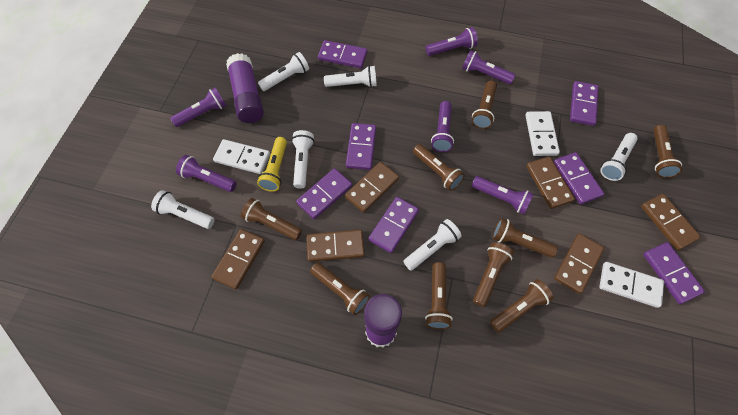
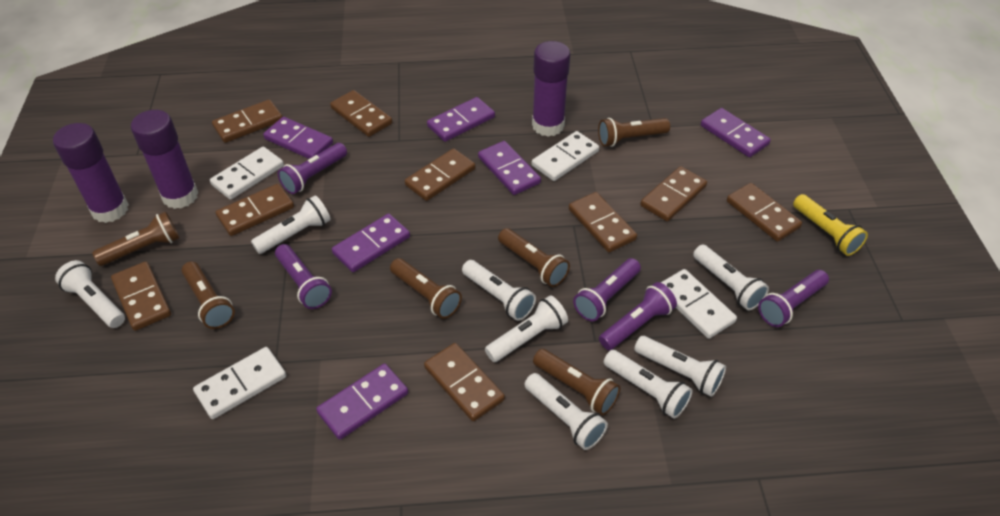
brown domino: [211,229,265,289] [307,230,365,262] [345,162,399,213] [526,156,575,209] [554,234,604,294] [641,194,701,250] = 6 -> [111,261,171,331] [212,99,283,143] [216,184,294,236] [330,90,392,137] [405,148,475,201] [424,343,505,421] [569,192,637,252] [640,166,707,221] [727,183,802,242] = 9
brown flashlight: [241,198,302,240] [310,263,370,315] [413,144,465,191] [425,262,453,329] [472,81,497,129] [473,242,514,307] [490,279,554,332] [492,218,558,258] [653,125,682,178] = 9 -> [92,212,179,266] [182,261,235,329] [390,258,462,319] [498,228,570,287] [533,349,620,416] [598,118,670,147] = 6
purple domino: [296,168,352,219] [318,40,368,68] [346,123,376,170] [369,197,419,253] [554,152,604,204] [570,81,599,126] [643,242,705,304] = 7 -> [263,117,333,159] [316,364,408,440] [332,214,410,272] [427,97,495,142] [478,141,541,195] [701,108,771,157] = 6
purple flashlight: [170,88,227,127] [176,155,236,192] [426,27,478,56] [431,101,454,152] [462,50,515,84] [472,176,534,214] = 6 -> [275,244,332,309] [278,143,347,194] [573,258,641,321] [599,282,677,350] [758,270,829,327] = 5
purple glue stick: [226,53,264,123] [364,294,402,348] = 2 -> [53,123,129,223] [131,110,198,209] [532,41,570,137] = 3
white domino: [213,139,270,174] [526,111,560,156] [599,262,664,308] = 3 -> [193,347,286,419] [210,147,284,200] [532,131,599,181] [661,269,737,339] = 4
white flashlight: [151,190,215,229] [258,52,309,91] [291,130,315,189] [324,66,377,87] [403,219,462,271] [600,133,638,181] = 6 -> [55,260,125,328] [251,195,331,254] [462,260,536,321] [485,296,568,362] [524,373,608,450] [604,350,693,419] [634,336,726,397] [693,245,769,310] = 8

